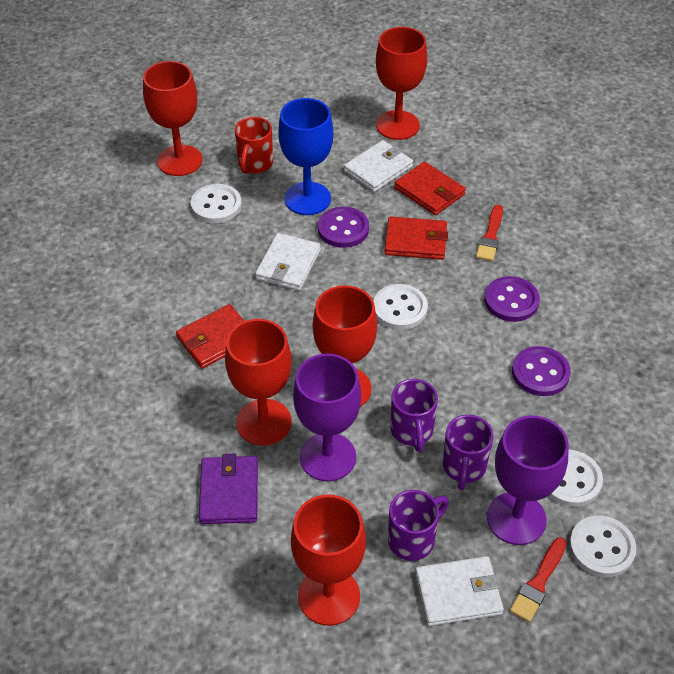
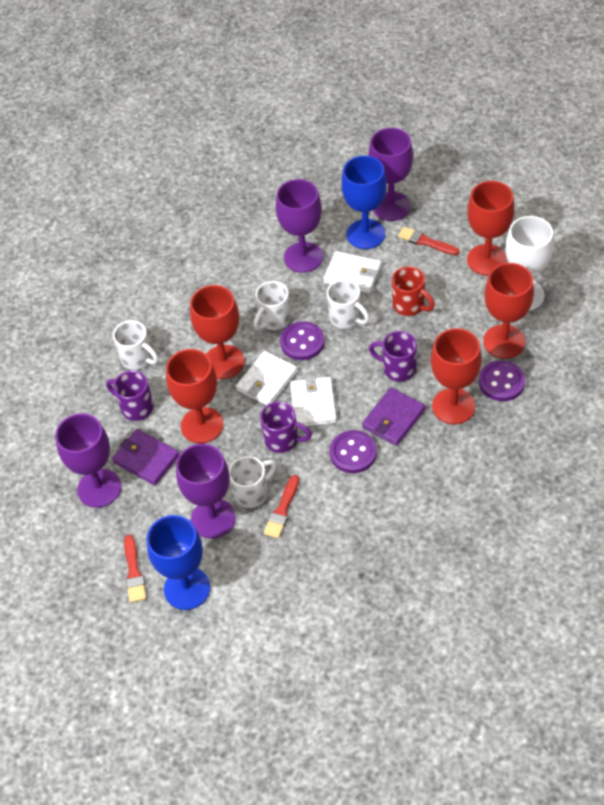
blue goblet: [278,98,333,215] = 1 -> [147,515,210,610] [341,156,387,249] = 2
purple goblet: [293,353,361,482] [487,415,569,545] = 2 -> [55,413,121,508] [176,444,236,539] [276,179,323,273] [368,128,413,221] = 4
purple wallet: [199,454,258,524] = 1 -> [112,429,179,485] [362,387,425,446] = 2
red brush: [476,205,503,261] [510,537,567,622] = 2 -> [124,535,146,603] [264,475,299,539] [398,227,460,255] = 3
red wallet: [176,304,244,369] [384,216,448,260] [394,161,466,215] = 3 -> none = 0
white button: [191,184,242,223] [373,284,428,330] [549,450,603,507] [569,515,636,577] = 4 -> none = 0
white goblet: none = 0 -> [505,216,554,311] = 1
white mug: none = 0 -> [113,320,158,370] [229,456,277,508] [253,281,291,331] [327,279,370,329] = 4

